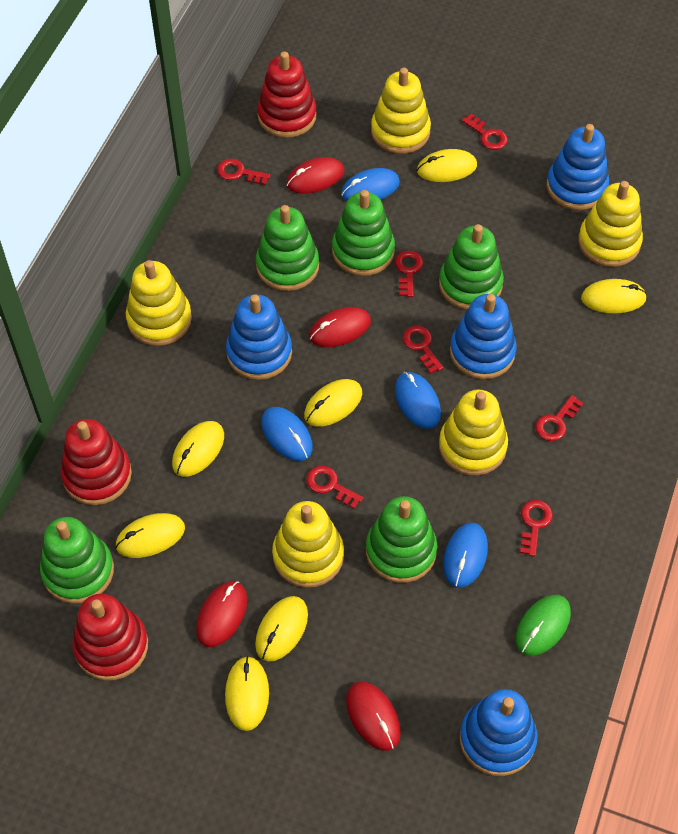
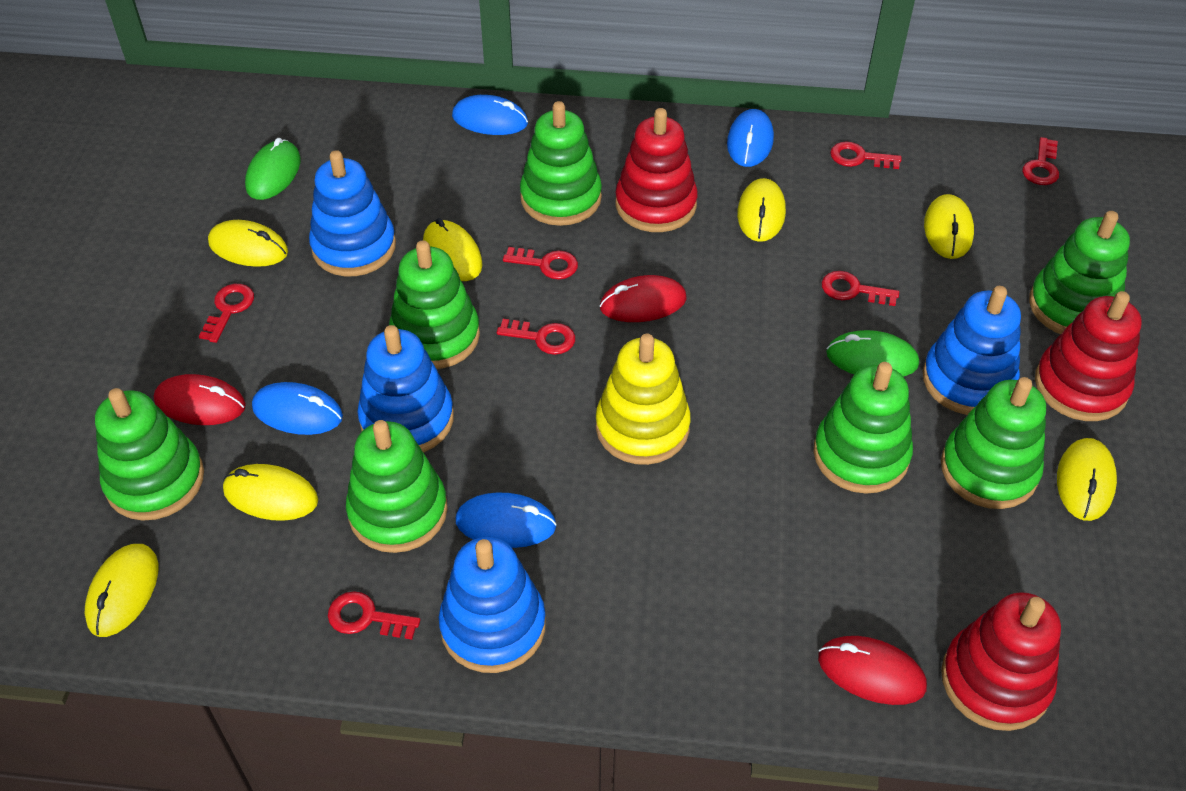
green mouse: [516,595,571,656] = 1 -> [245,138,300,200] [826,330,919,377] = 2
green stacking toy: [40,517,114,604] [256,205,319,291] [332,190,395,276] [366,496,438,583] [439,224,504,310] = 5 -> [95,388,204,521] [346,420,448,553] [389,240,480,369] [520,101,602,226] [813,362,913,494] [941,377,1046,509] [1029,211,1130,334] = 7
red mouse: [196,581,247,647] [286,157,345,194] [309,307,371,347] [346,681,401,751] = 4 -> [154,374,246,425] [600,275,687,322] [818,636,927,705] = 3
yellow stacking toy: [126,260,192,346] [272,501,344,588] [371,67,431,154] [439,390,508,476] [578,181,643,267] = 5 -> [596,334,691,465] = 1

